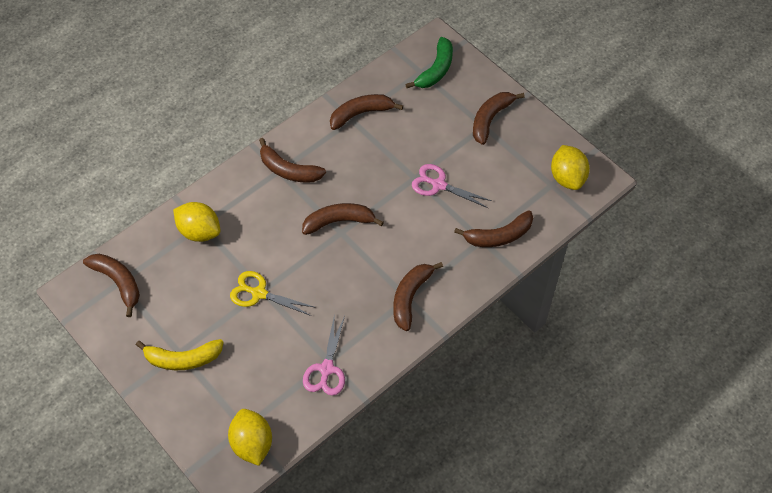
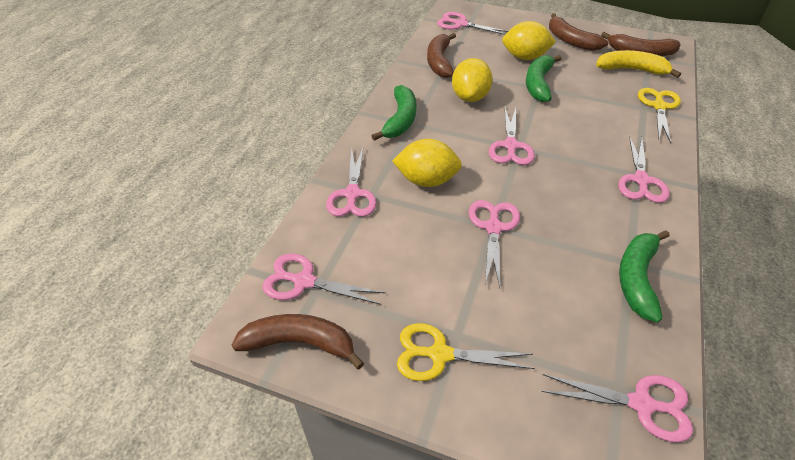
brown banana: [83,254,140,317] [259,138,326,183] [302,203,384,235] [330,94,403,130] [393,262,443,331] [454,210,533,247] [473,92,525,145] = 7 -> [232,314,364,370] [427,33,456,78] [549,13,608,51] [601,32,681,57] = 4
green banana: [405,37,453,88] = 1 -> [372,85,416,141] [526,55,562,102] [619,230,670,322] = 3
pink scissors: [303,314,345,396] [412,164,492,208] = 2 -> [262,253,386,305] [326,147,377,217] [437,12,508,35] [469,200,520,288] [489,108,535,165] [541,374,693,442] [618,135,670,203] = 7
yellow scissors: [230,271,316,316] = 1 -> [397,323,535,381] [638,88,681,144] = 2

